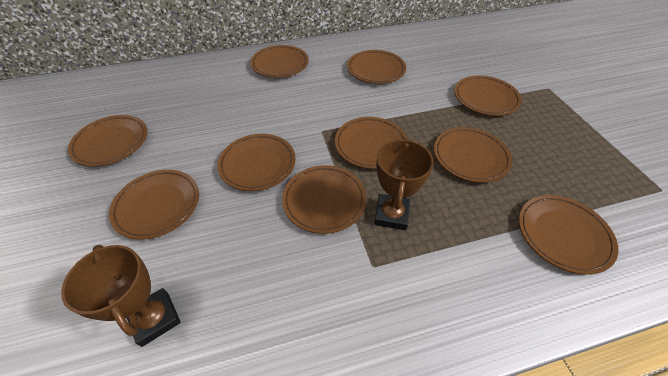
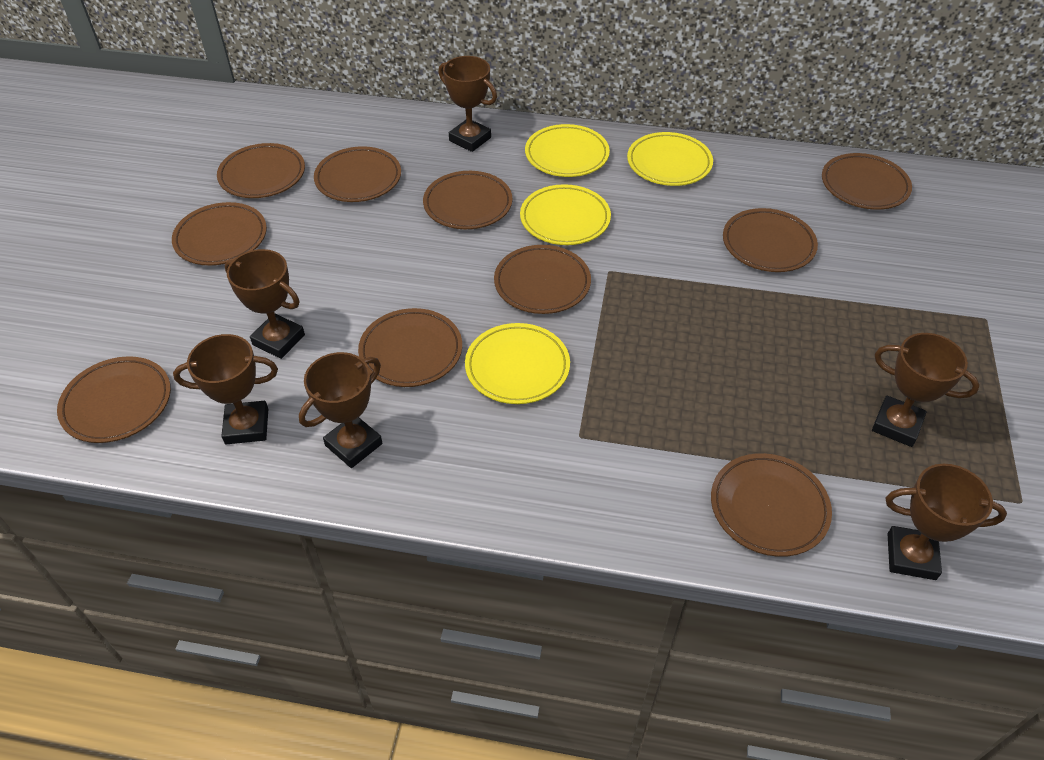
brown trophy: [61,245,181,347] [374,138,434,230] = 2 -> [173,334,278,444] [225,249,305,359] [299,352,382,468] [439,56,497,152] [872,333,980,447] [886,464,1007,580] = 6
yellow plate: none = 0 -> [465,323,570,404] [520,184,611,245] [525,124,610,177] [627,132,713,186] = 4

